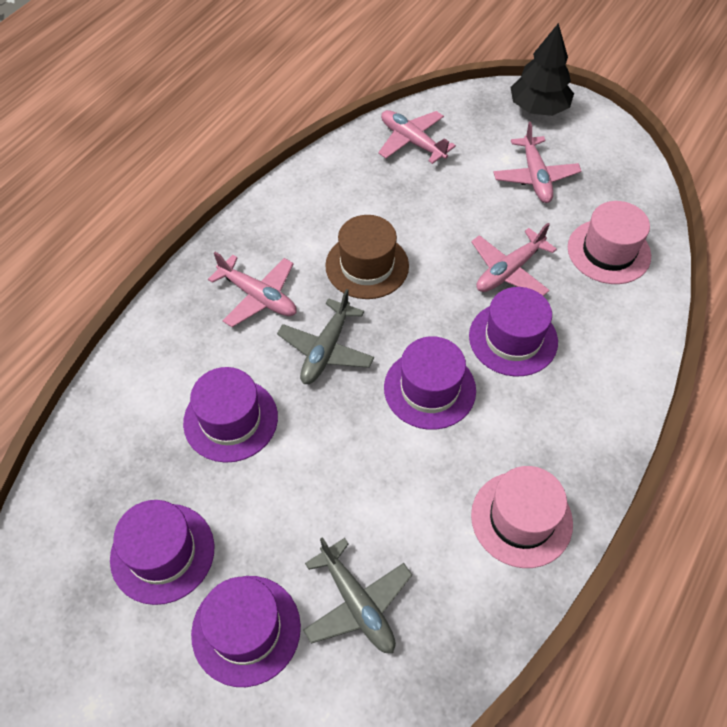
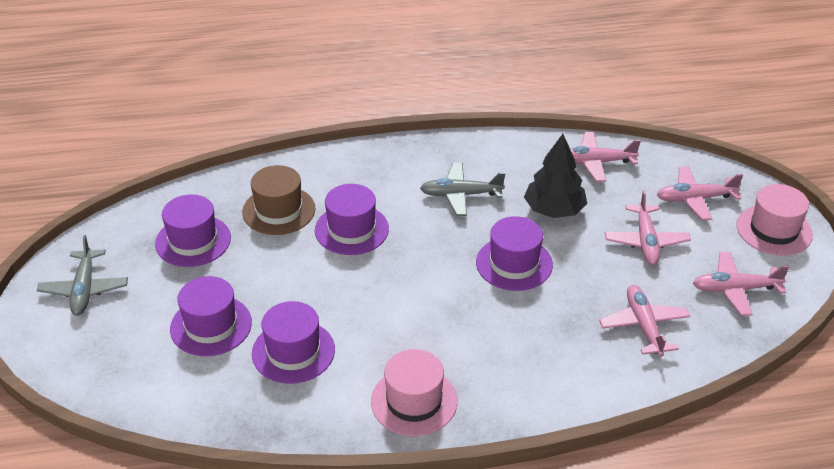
pink plane: [208,252,297,327] [378,110,456,164] [471,223,557,296] [493,122,581,203] = 4 -> [570,132,641,182] [599,285,690,357] [605,190,691,265] [657,167,743,221] [693,252,789,316] = 5

